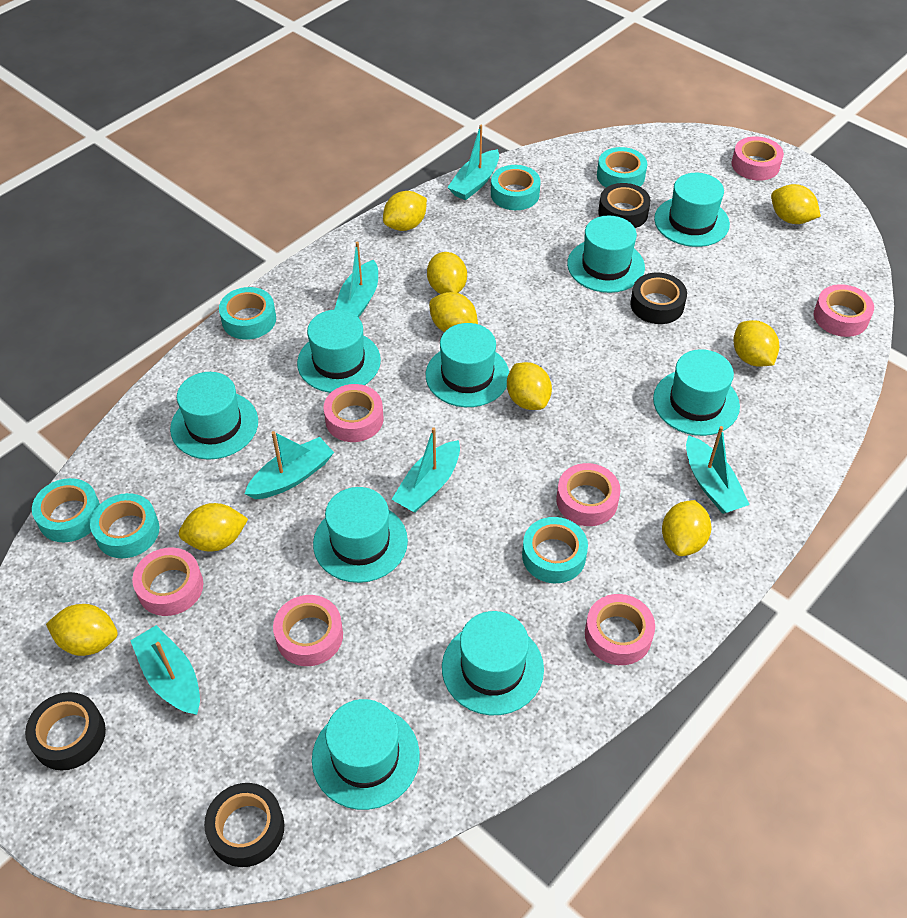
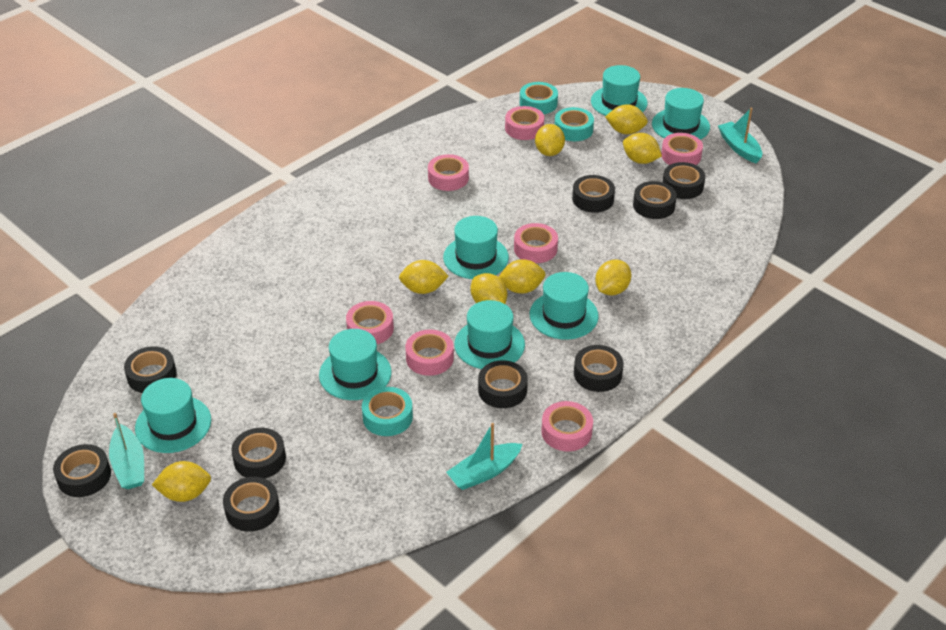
black tape: [25,692,106,770] [204,783,285,867] [598,183,651,228] [630,273,687,324] = 4 -> [53,444,111,497] [124,346,177,393] [223,477,280,532] [231,428,286,479] [478,360,528,408] [572,175,615,213] [574,345,624,392] [633,181,677,219] [663,162,705,199] = 9
turquoise boat: [130,625,200,715] [244,431,334,499] [334,242,378,318] [391,427,460,513] [447,125,499,200] [686,426,750,514] = 6 -> [109,413,144,489] [446,423,522,490] [718,108,762,163] = 3
turquoise hat: [170,372,258,460] [297,309,381,393] [312,699,420,810] [313,487,408,583] [426,323,509,407] [442,611,544,715] [567,215,645,293] [653,349,740,436] [654,173,730,247] = 9 -> [135,378,211,453] [319,329,391,400] [443,216,509,279] [454,300,525,369] [530,272,599,340] [591,65,648,116] [652,88,710,139] = 7
turquoise tape: [32,478,100,542] [90,493,159,558] [219,287,276,340] [491,165,541,210] [522,517,588,583] [597,147,647,187] = 6 -> [362,387,413,436] [520,82,558,114] [555,107,594,141] = 3
yellow lemon: [46,604,118,656] [179,503,248,551] [383,191,427,231] [427,252,467,294] [429,292,478,332] [507,362,552,410] [662,500,711,556] [733,320,779,367] [771,184,821,224] = 9 -> [152,461,211,502] [399,260,448,294] [471,273,507,304] [499,259,546,293] [535,124,565,156] [595,259,631,296] [605,104,648,134] [623,133,662,164] = 8

